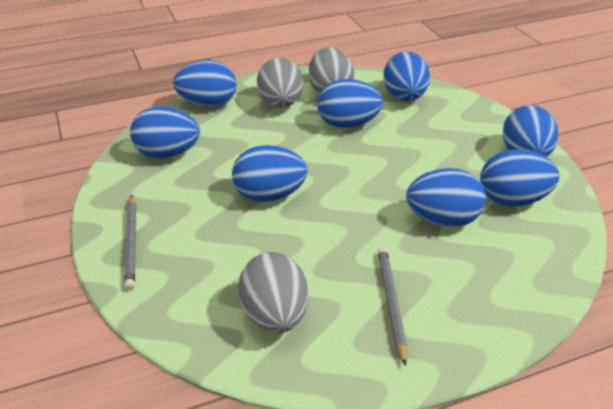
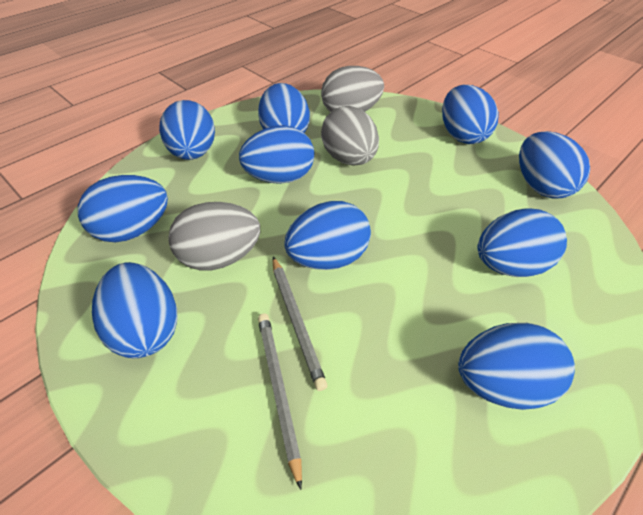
blue egg: [130,106,200,159] [173,60,237,107] [232,145,308,202] [317,79,383,128] [383,52,430,101] [406,168,486,227] [480,149,559,206] [503,105,558,158] = 8 -> [78,175,168,242] [92,262,178,358] [159,100,215,160] [239,125,315,184] [258,83,310,133] [284,201,371,270] [442,85,499,144] [458,323,575,410] [478,209,567,277] [519,131,590,198] = 10

